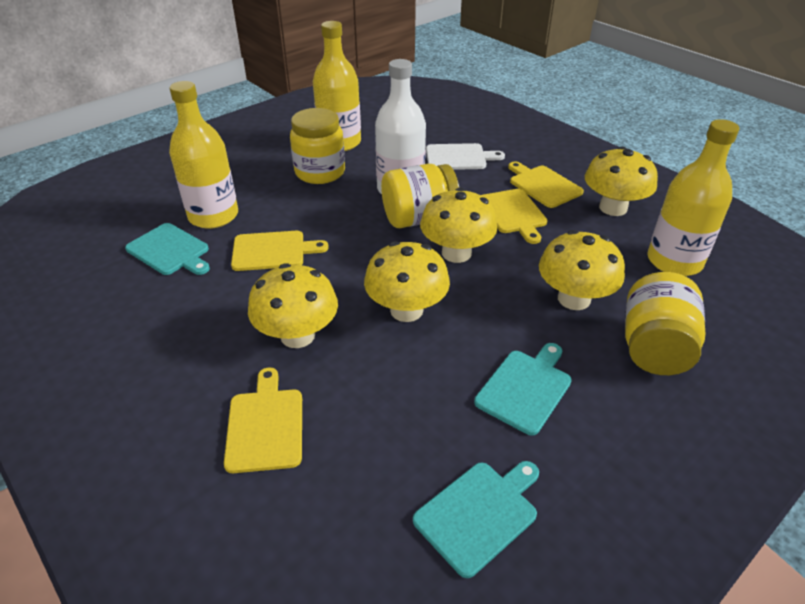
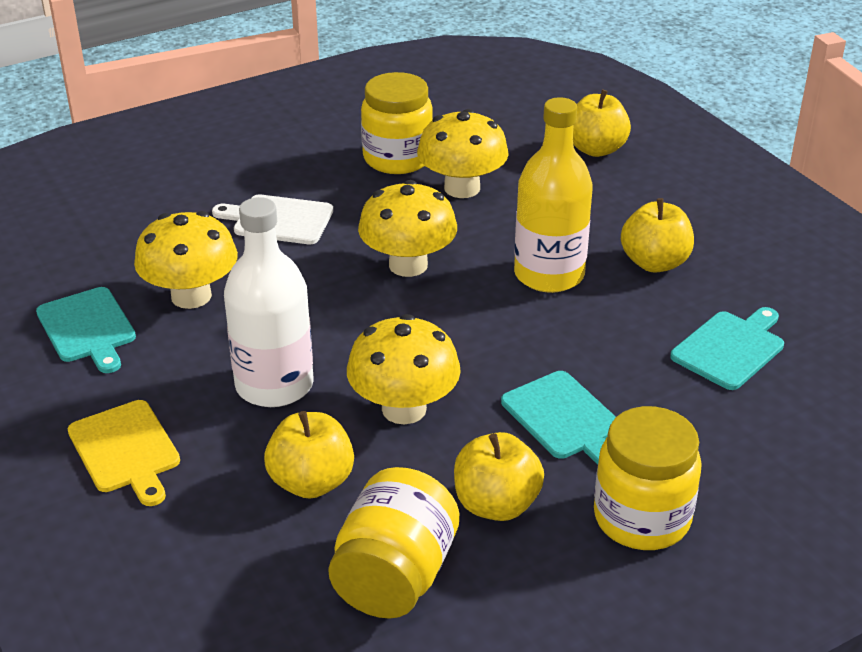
yellow apple: none = 0 -> [264,411,354,499] [454,432,544,521] [573,89,631,157] [621,198,694,273] = 4
yellow bottle: [169,81,238,229] [313,21,361,151] [647,119,739,276] = 3 -> [514,97,593,293] = 1
yellow cutting board: [224,368,302,473] [231,231,329,271] [481,189,548,244] [508,161,584,208] = 4 -> [67,400,180,506] = 1
yellow mushroom: [248,263,338,348] [364,241,450,322] [420,187,497,263] [539,230,625,310] [585,147,658,216] = 5 -> [134,211,238,309] [347,314,461,424] [358,180,457,277] [417,109,509,198] = 4

